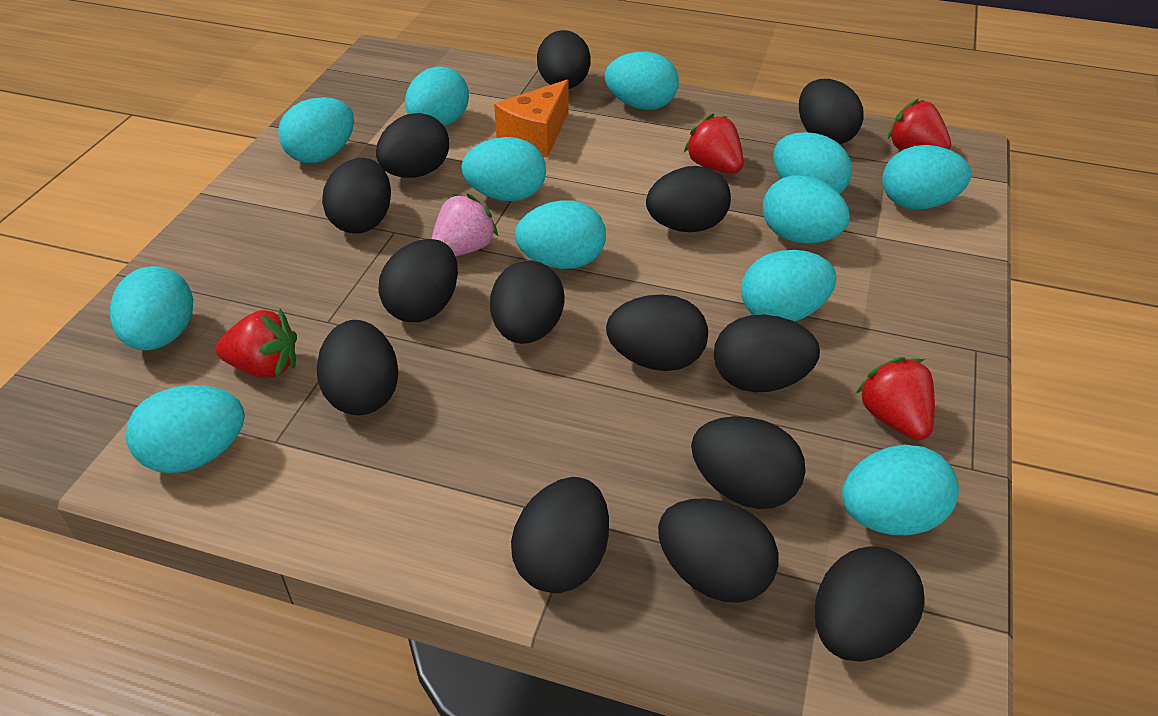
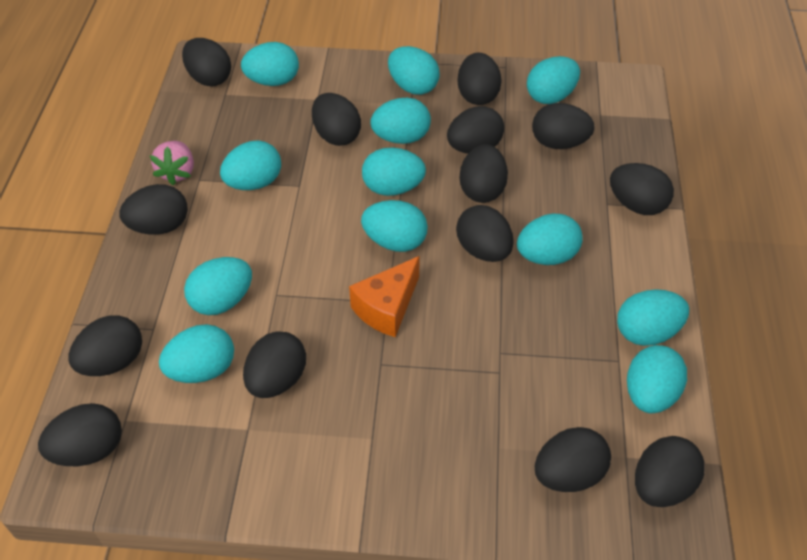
red strawberry: [216,309,297,378] [684,113,744,173] [856,357,935,440] [888,99,951,150] = 4 -> none = 0

